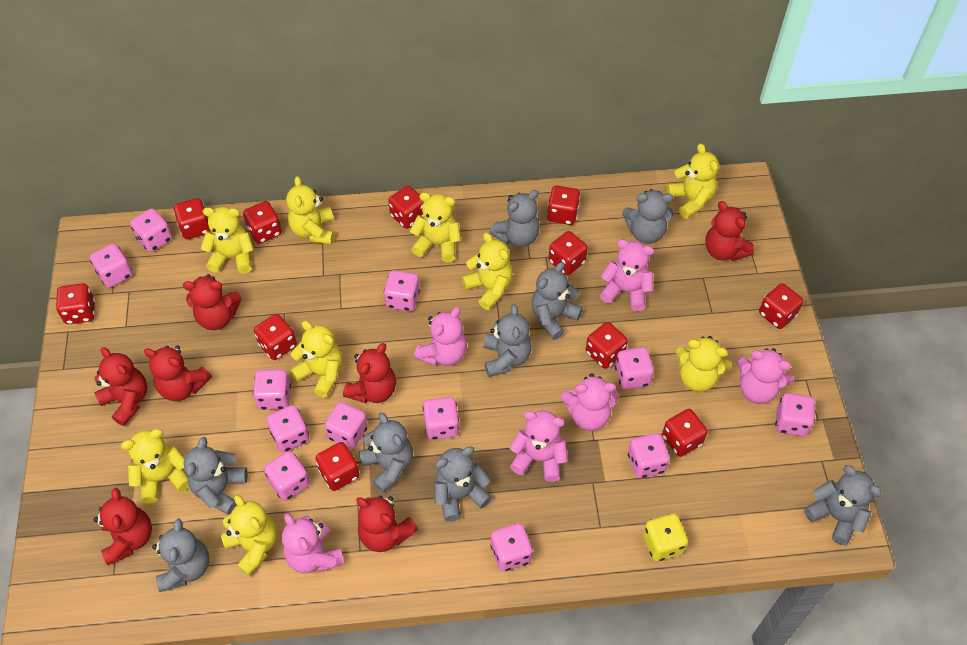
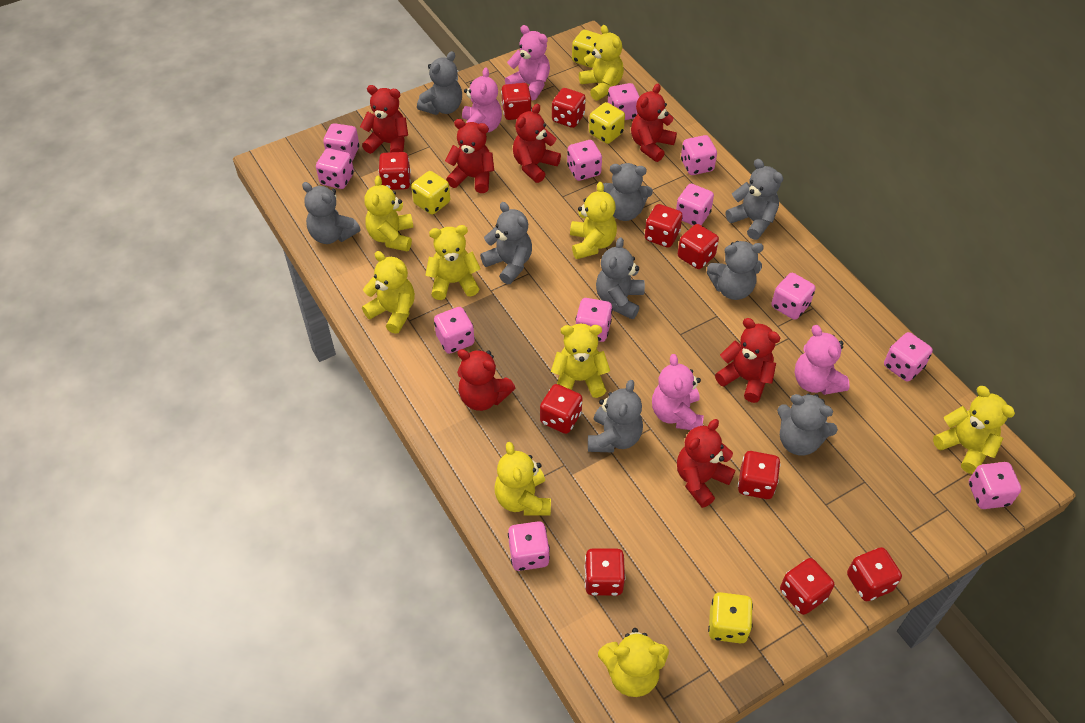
pink teddy bear: [282,513,345,573] [414,307,467,366] [509,410,568,482] [561,373,619,431] [600,239,654,311] [737,348,794,404] = 6 -> [462,67,502,132] [505,25,550,100] [652,354,704,430] [795,325,850,395] = 4
red dice: [56,283,95,324] [174,198,211,239] [243,201,282,244] [254,314,297,360] [315,442,360,491] [388,186,424,229] [547,186,580,225] [549,231,588,275] [586,322,628,369] [662,409,708,457] [759,283,803,329] = 11 -> [378,152,411,190] [501,83,532,120] [540,384,582,434] [552,88,586,128] [584,548,625,596] [645,204,682,248] [678,224,719,269] [738,451,780,499] [780,558,834,615] [847,547,902,601] = 10
yellow dice: [643,514,688,561] = 1 -> [411,171,450,214] [572,30,601,68] [589,102,625,144] [708,592,753,644] = 4

